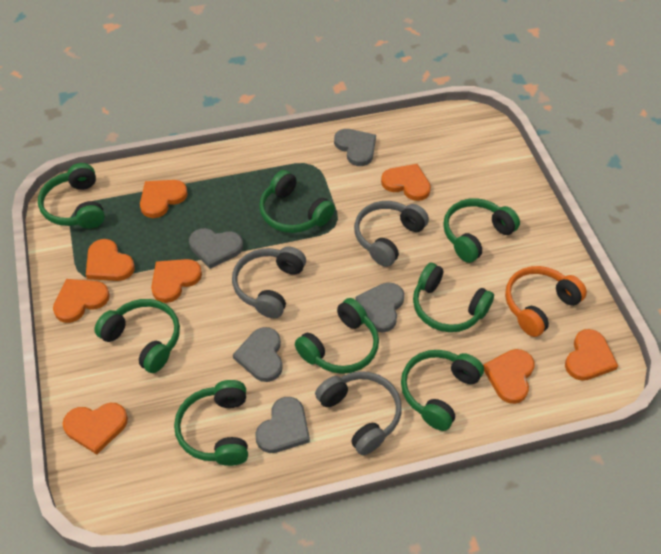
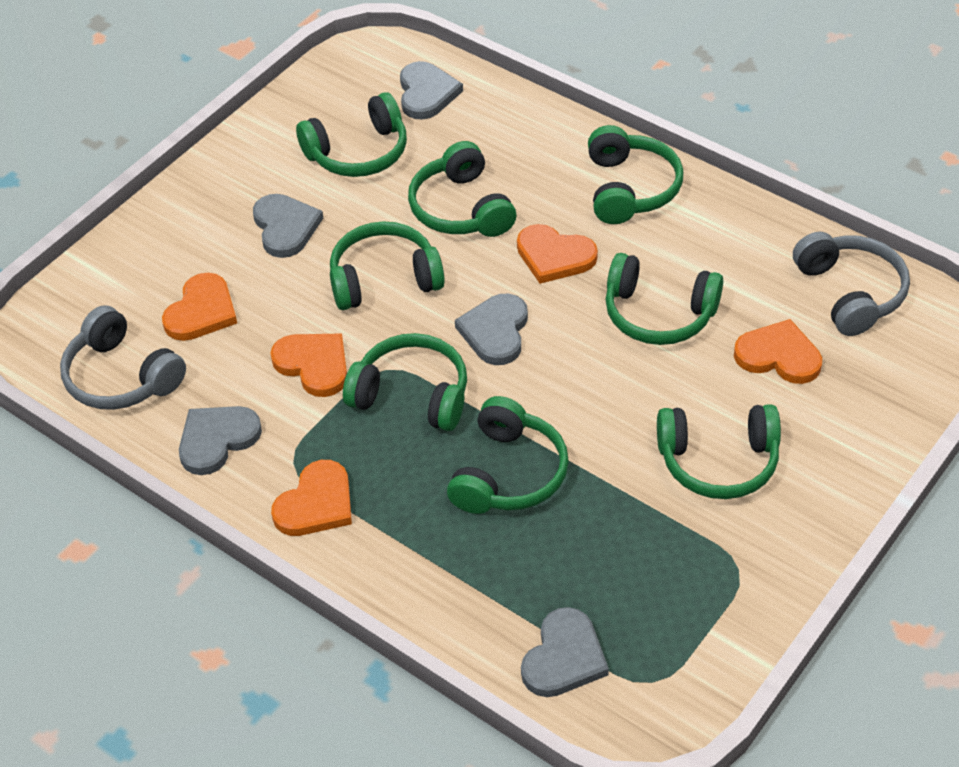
grey headphones: [232,247,306,318] [315,371,402,455] [354,201,429,267] = 3 -> [60,305,186,410] [793,232,910,336] = 2
orange headphones: [505,266,587,337] = 1 -> none = 0
orange heart: [53,279,110,323] [63,403,128,455] [86,239,135,281] [140,180,188,218] [151,259,202,303] [381,164,431,201] [483,349,535,404] [565,329,618,381] = 8 -> [162,273,237,341] [270,334,347,397] [271,460,352,536] [517,224,598,284] [734,319,822,384] = 5

